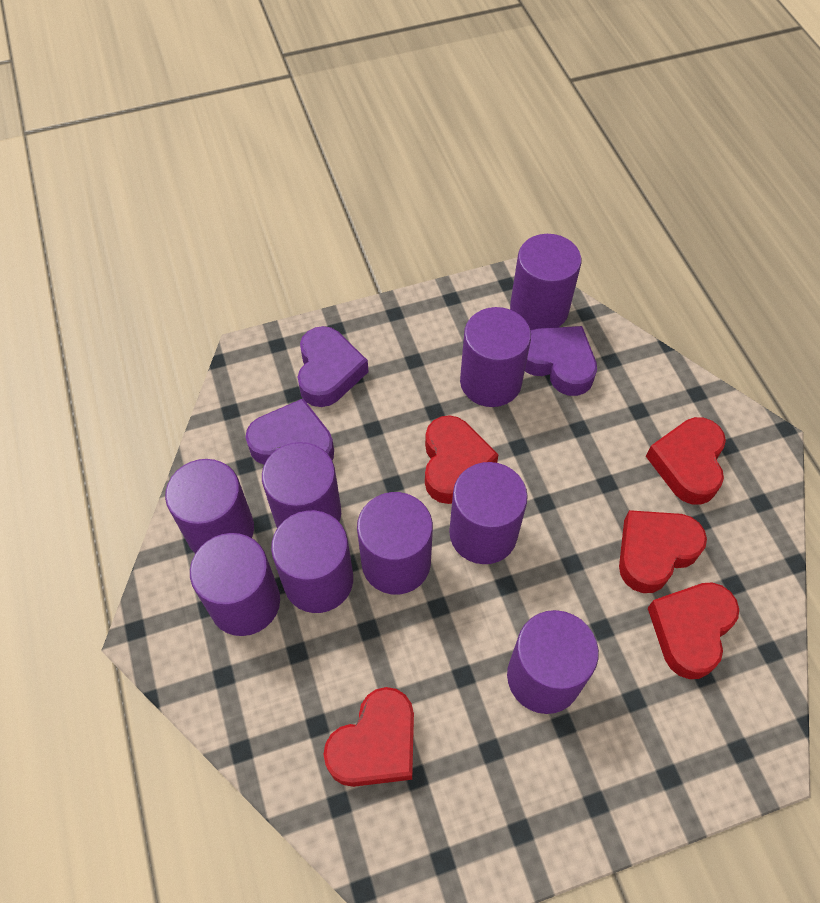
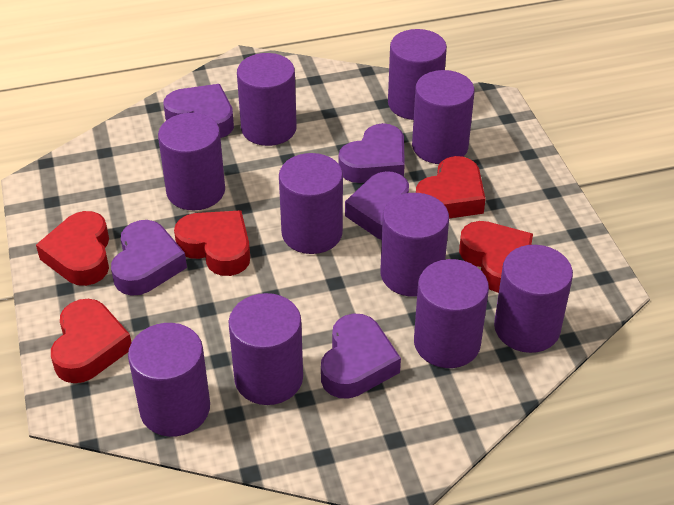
purple cylinder: [165,459,254,553] [190,533,280,636] [262,442,341,528] [271,510,353,613] [357,492,433,595] [449,462,528,564] [460,307,531,407] [507,610,599,714] [510,234,581,330] = 9 -> [128,323,210,437] [158,113,225,210] [228,293,303,405] [237,53,297,146] [279,153,343,254] [380,193,449,297] [388,29,447,120] [412,70,475,164] [414,259,489,368] [494,245,573,353] = 10
purple heart: [245,399,334,465] [298,326,368,407] [525,326,597,396] = 3 -> [111,220,187,296] [163,84,234,138] [321,313,401,399] [339,123,405,183] [345,171,409,240] = 5

